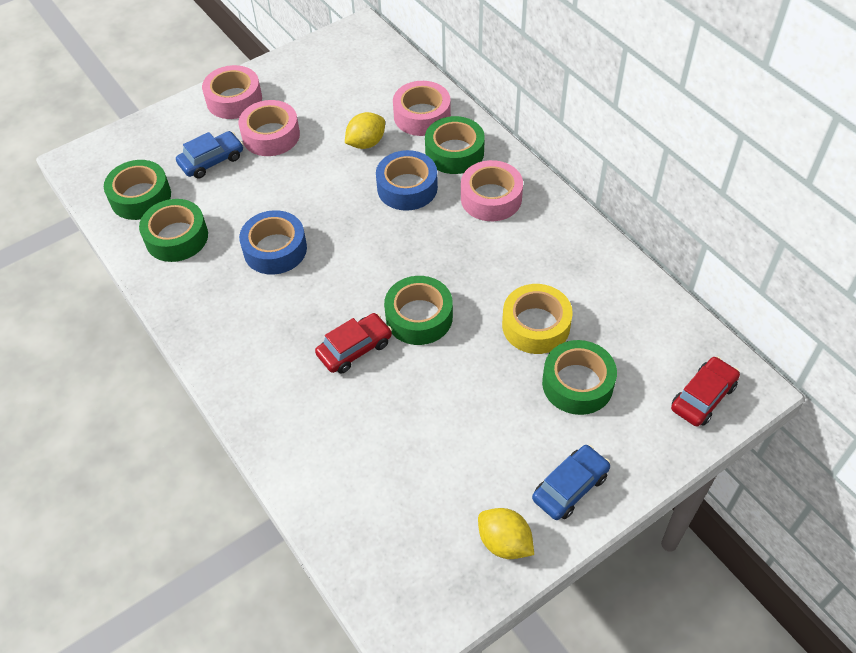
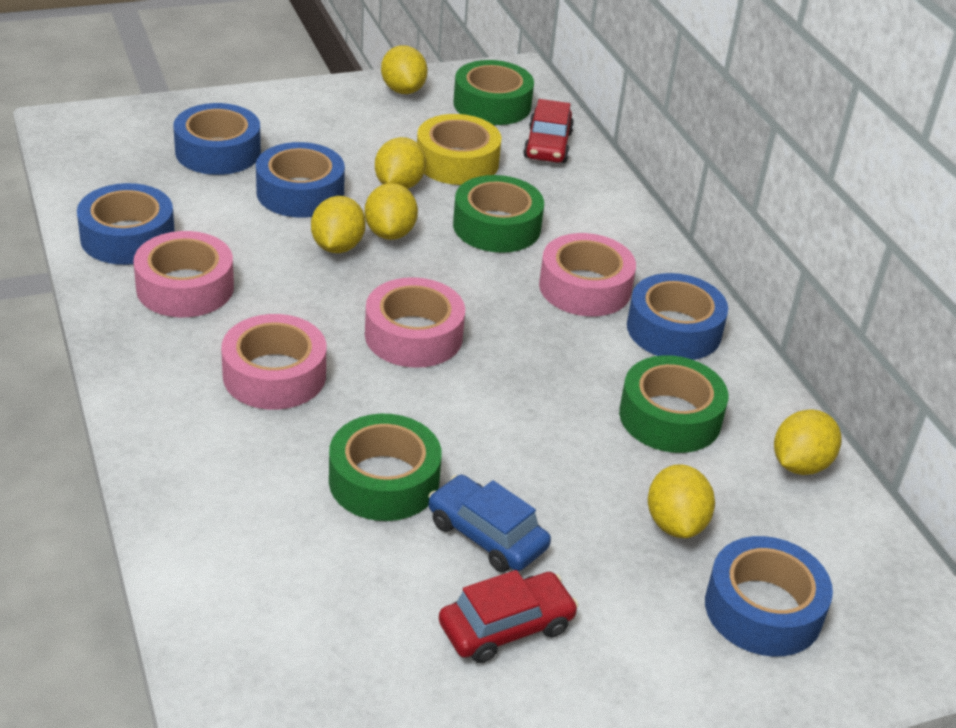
blue car: [176,131,243,179] [532,445,610,520] = 2 -> [428,475,551,572] = 1
blue tape: [239,210,307,275] [376,150,438,211] = 2 -> [77,183,175,265] [173,103,261,175] [256,142,345,218] [627,273,728,360] [705,536,833,657] = 5
green tape: [104,160,171,220] [139,199,208,262] [384,276,453,345] [425,116,485,174] [542,340,617,415] = 5 -> [329,414,442,521] [453,60,534,125] [453,175,544,253] [619,355,728,453] = 4
yellow lemon: [345,112,385,149] [478,508,534,559] = 2 -> [311,196,366,253] [365,183,418,240] [375,137,426,189] [381,45,428,94] [648,464,715,538] [774,410,841,475] = 6

